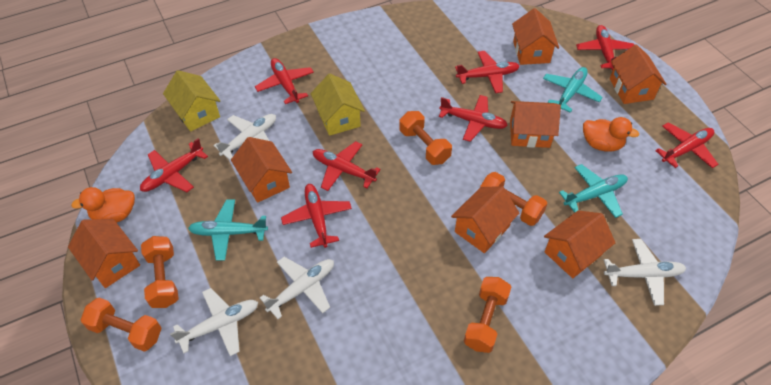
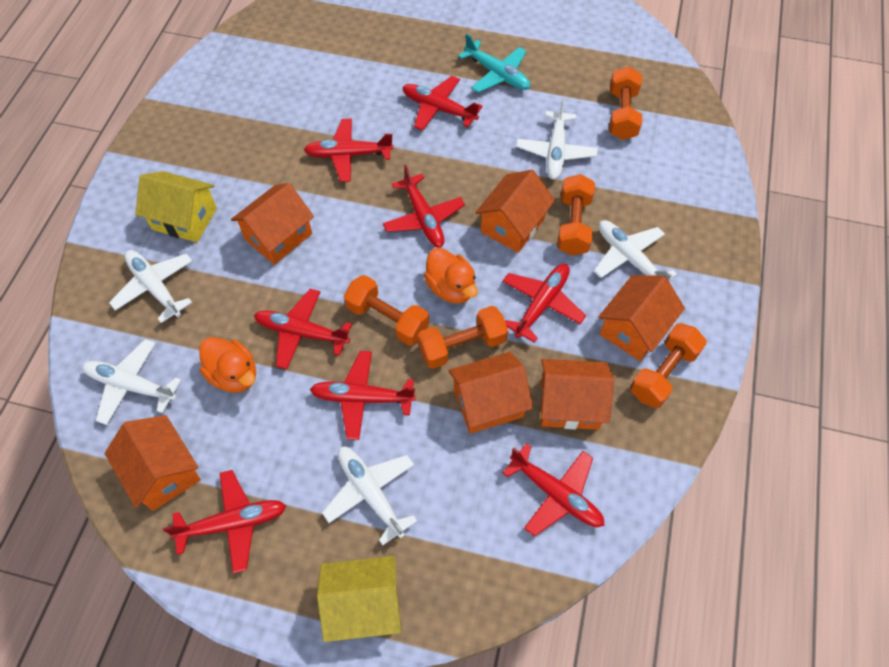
orange house: [68,219,140,288] [231,137,292,203] [451,186,519,253] [510,101,561,148] [512,8,559,65] [544,210,616,278] [610,44,667,104] = 7 -> [104,415,201,511] [231,183,314,265] [449,352,533,434] [475,170,555,253] [541,359,614,430] [598,275,685,361] = 6
turquoise plane: [188,199,268,261] [543,67,603,113] [559,164,628,218] = 3 -> [458,33,530,93] = 1
white plane: [170,288,258,356] [213,114,276,160] [260,257,334,319] [604,239,686,306] = 4 -> [82,339,181,425] [109,250,192,323] [322,446,417,546] [516,98,598,180] [594,220,677,281] = 5

